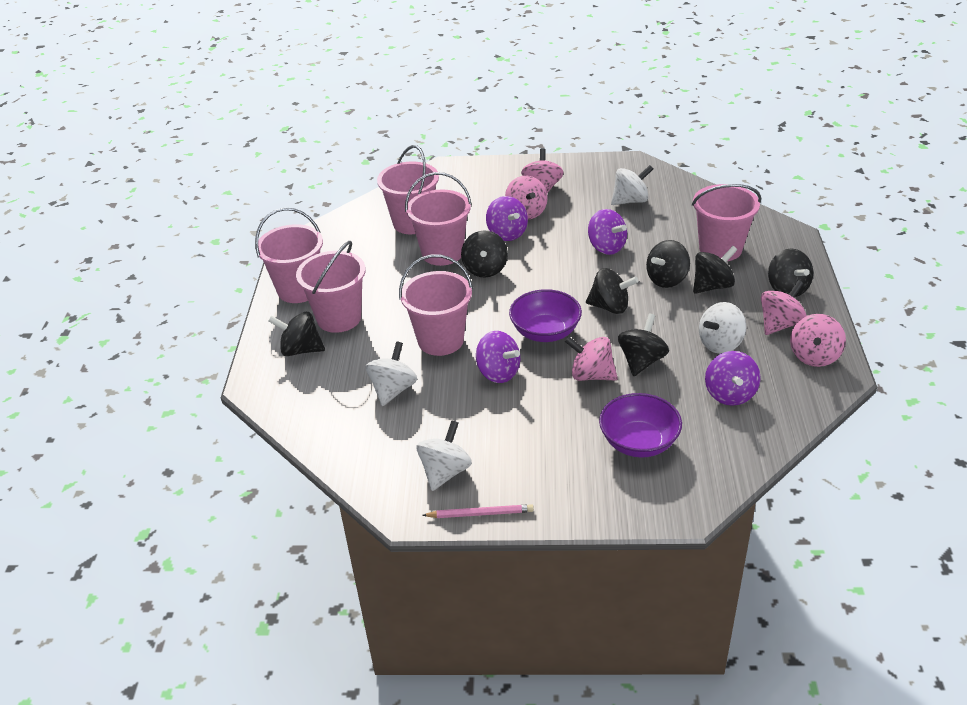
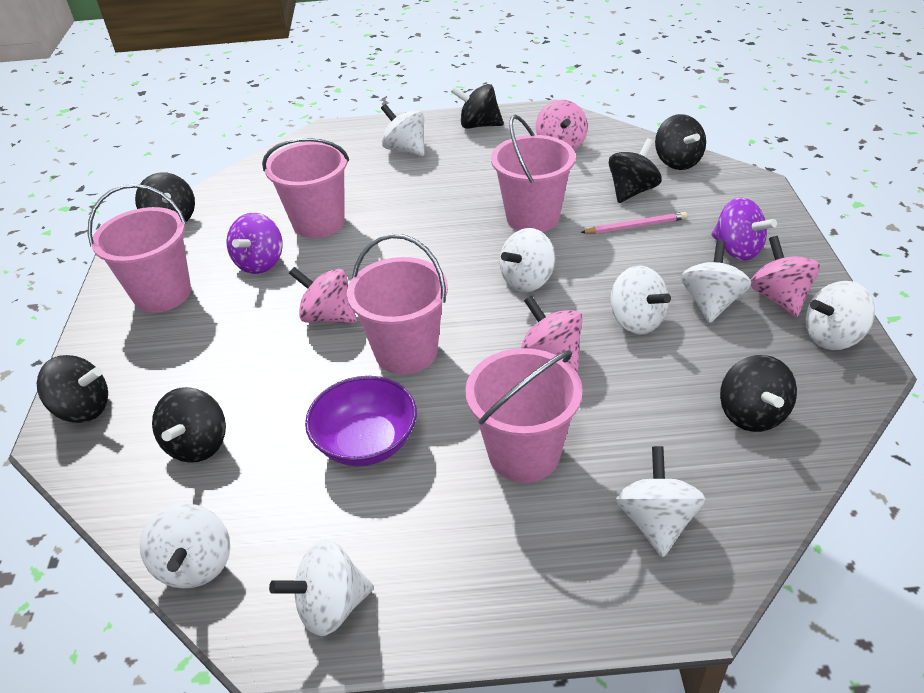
pink bucket: [255,208,323,303] [296,241,366,333] [377,145,439,234] [399,254,473,356] [405,172,472,266] [692,184,761,261] = 6 -> [88,184,191,313] [262,137,349,238] [347,234,448,374] [465,348,583,483] [491,115,576,232] = 5
pink spinning top: [505,176,548,219] [521,148,564,193] [564,336,618,381] [761,280,807,335] [790,314,846,367] = 5 -> [289,267,357,324] [521,295,583,372] [536,100,588,150] [751,236,820,317] = 4
purple bowl: [509,289,582,342] [599,393,682,458] = 2 -> [305,376,417,466] = 1
purple spinning top: [476,331,520,383] [486,196,528,241] [588,209,627,255] [705,351,761,406] = 4 -> [226,213,283,274] [712,197,777,260] = 2
white spinning top: [366,341,417,406] [417,420,472,491] [611,165,653,205] [699,302,746,354] = 4 -> [140,504,230,589] [269,540,374,636] [381,104,425,156] [500,228,555,292] [611,265,671,334] [616,446,705,557] [681,241,751,323] [805,281,875,350] = 8

